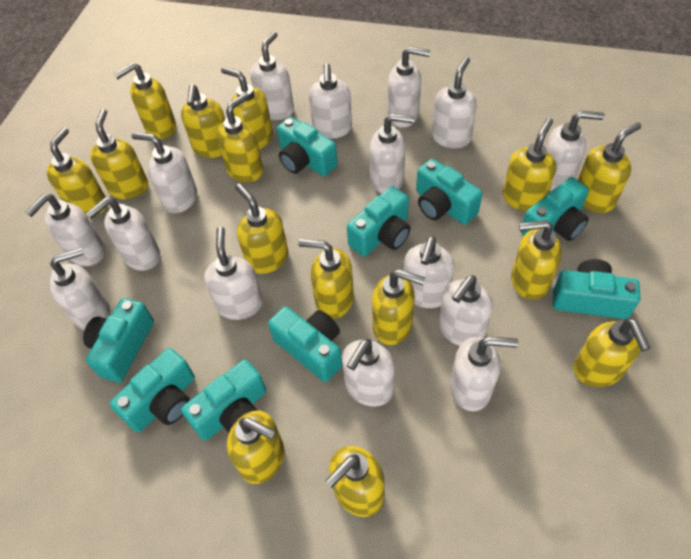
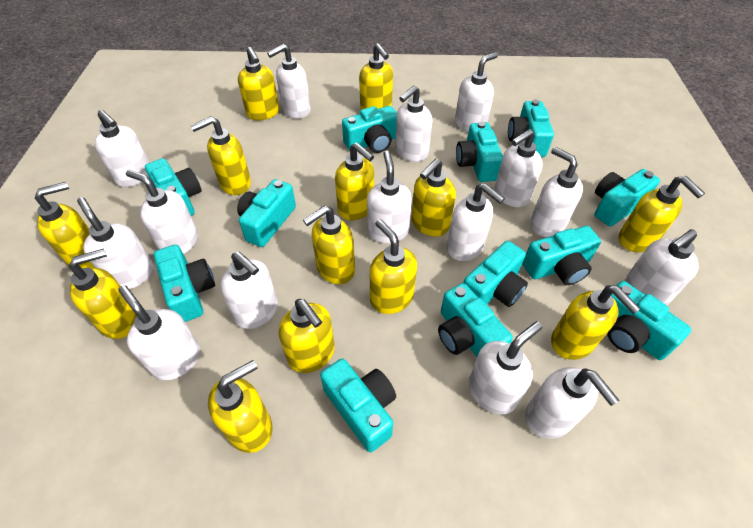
turquoise camera: [83,298,154,383] [110,348,195,432] [181,360,266,441] [268,306,342,382] [277,116,338,176] [347,186,411,256] [416,159,482,225] [521,177,589,241] [553,259,640,319] = 9 -> [145,158,202,216] [154,245,215,322] [237,179,296,247] [320,358,396,452] [342,106,397,153] [438,283,513,357] [456,122,503,182] [463,241,528,307] [508,100,554,157] [523,226,601,285] [594,169,660,227] [607,281,691,360] = 12
yellow soap dispenser: [47,127,106,218] [90,109,148,199] [114,63,176,139] [181,84,225,158] [216,93,263,183] [221,67,273,149] [227,411,284,484] [235,183,288,274] [299,239,354,319] [325,446,384,517] [372,269,425,345] [503,118,556,211] [511,220,562,300] [573,318,651,387] [578,122,641,213] = 15 -> [35,182,94,268] [69,248,137,339] [191,116,251,195] [208,360,273,453] [238,47,279,120] [279,299,335,373] [303,205,355,284] [335,143,374,221] [359,43,393,110] [370,219,417,314] [411,159,456,236] [551,285,641,360] [619,176,705,252] = 13

